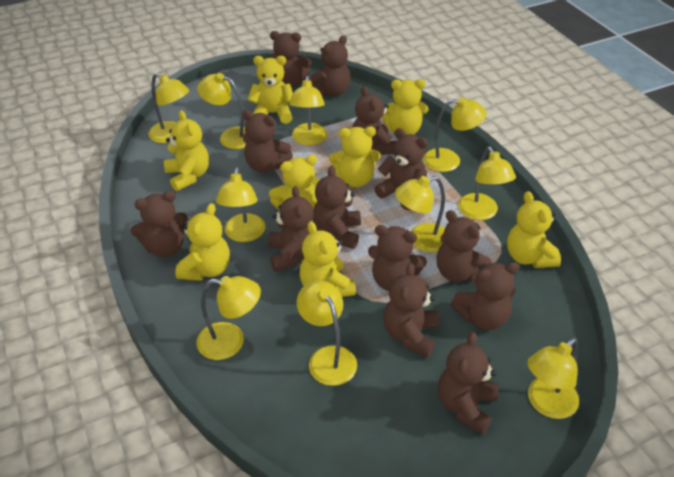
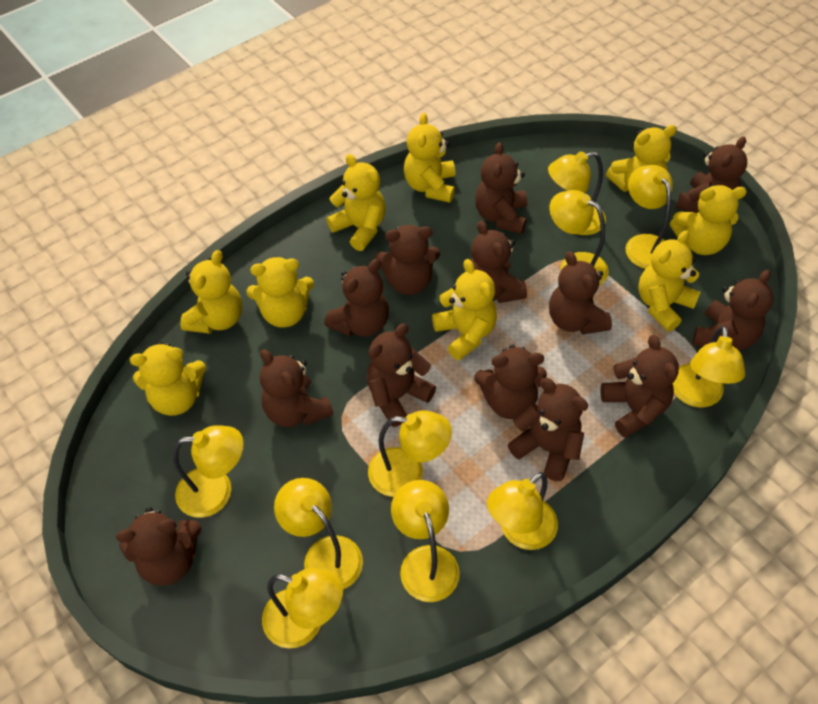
yellow teddy bear: [164,110,209,191] [175,203,230,281] [248,56,293,124] [269,154,320,211] [299,221,356,297] [329,126,381,187] [382,79,428,135] [507,191,561,268] = 8 -> [130,342,206,416] [180,250,242,334] [246,257,314,328] [326,154,386,251] [404,113,455,203] [432,259,497,361] [606,125,677,192] [638,230,701,331] [670,185,747,255] = 9

